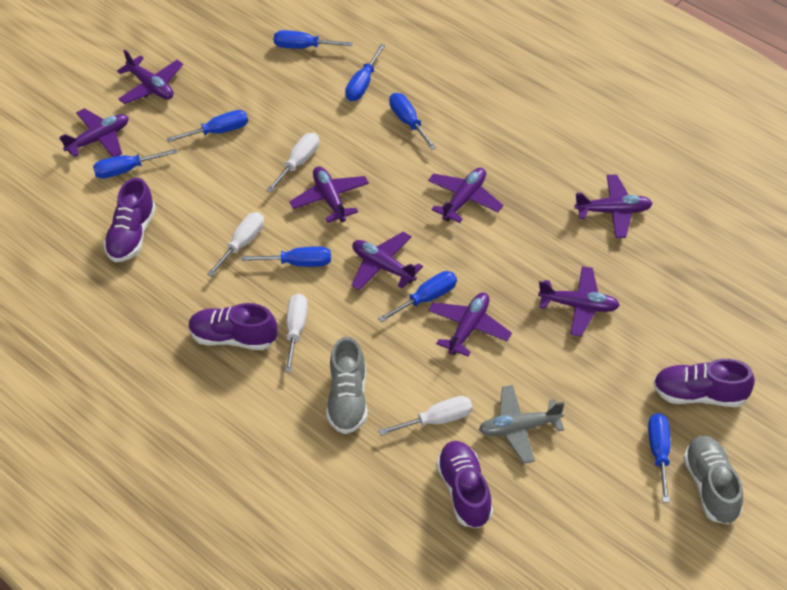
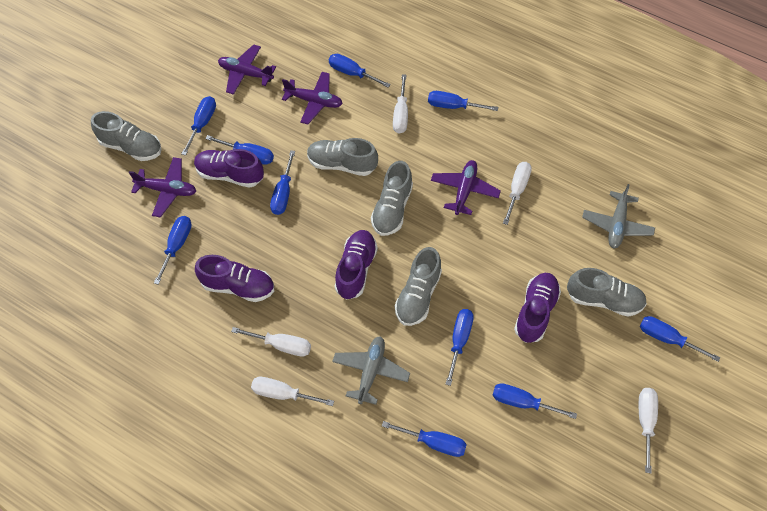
blue screwdriver: [93,149,177,179] [167,110,248,142] [241,246,331,267] [274,30,353,49] [345,44,386,101] [378,271,457,323] [389,93,436,150] [648,413,670,503] = 8 -> [154,216,192,285] [181,96,216,156] [205,135,274,165] [270,150,295,215] [329,54,391,88] [382,421,467,457] [428,91,498,111] [446,309,474,386] [492,383,577,419] [640,316,720,362] = 10
grey plane: [479,385,564,464] = 1 -> [332,336,410,405] [582,184,655,248] = 2
grey shoe: [326,337,368,434] [683,435,743,524] = 2 -> [91,111,162,161] [307,138,378,176] [371,161,413,236] [395,247,442,326] [567,268,647,317] = 5
purple plane: [59,108,128,157] [117,50,183,104] [289,166,369,223] [351,232,423,290] [428,167,503,223] [428,292,512,356] [538,266,620,337] [574,174,653,238] = 8 -> [129,157,196,217] [218,44,276,95] [282,72,343,124] [431,160,501,215] = 4
white screwdriver: [207,212,264,277] [266,133,319,193] [285,294,308,372] [379,396,473,436] = 4 -> [231,327,311,357] [251,377,334,406] [393,74,408,134] [503,162,532,225] [639,388,658,473] = 5

